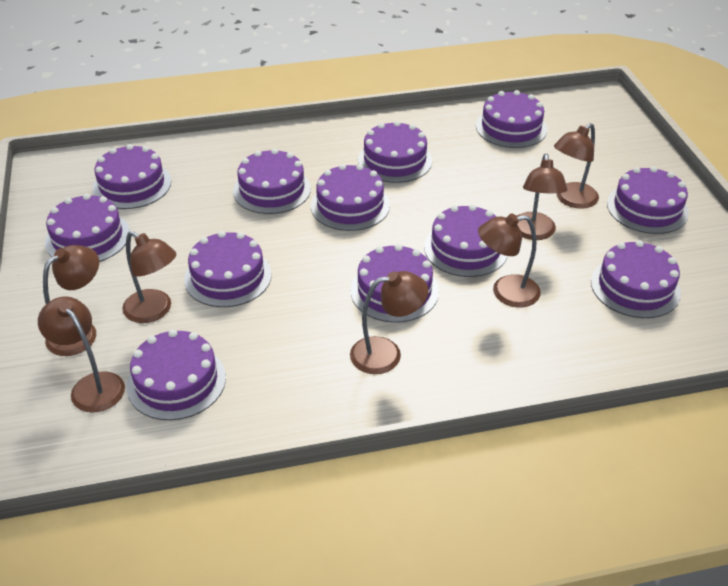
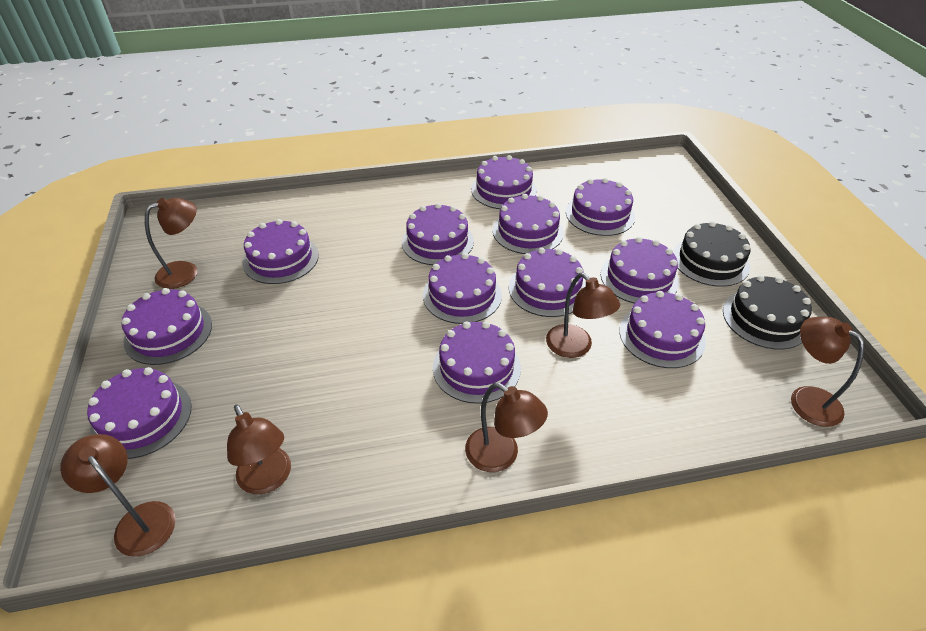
black cake: none = 0 -> [673,221,751,287] [723,275,812,349] = 2
brown lamp: [38,297,125,413] [43,245,99,356] [122,231,176,323] [350,271,428,374] [478,213,541,308] [517,153,568,240] [554,123,599,209] = 7 -> [60,434,176,557] [145,198,197,289] [227,404,291,494] [465,383,548,472] [546,273,620,358] [791,317,864,427] = 6

